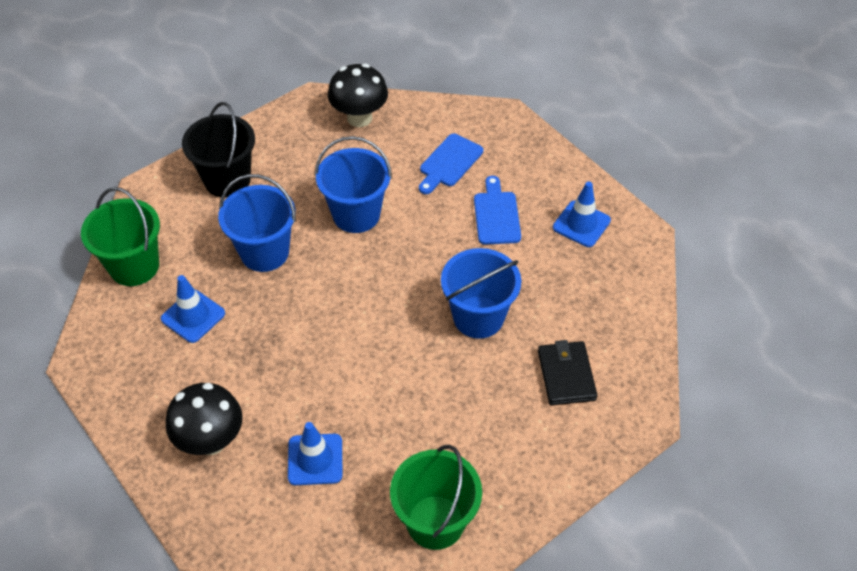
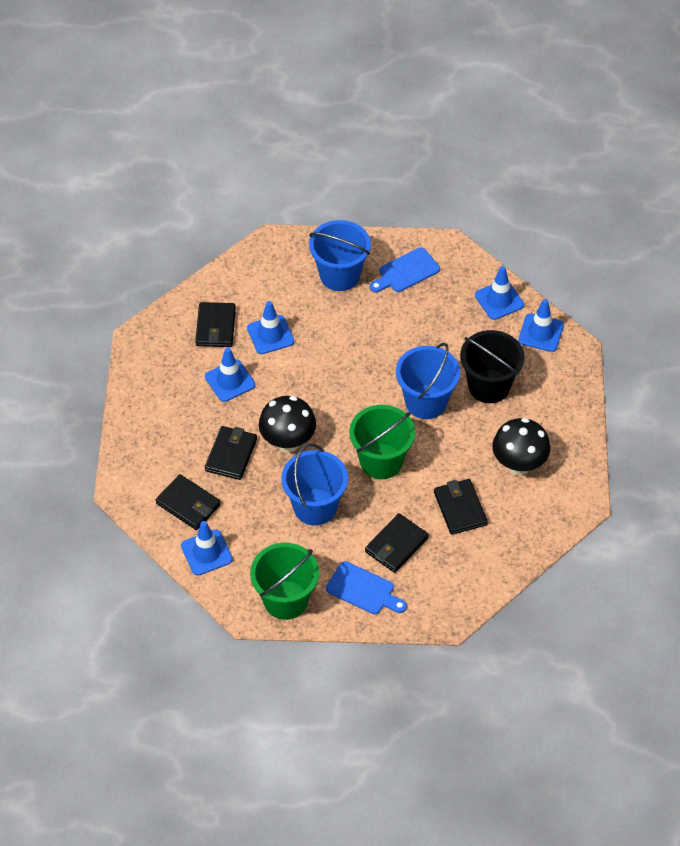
black wallet: [538,340,597,406] = 1 -> [156,474,221,530] [195,302,236,347] [205,426,257,480] [365,513,429,573] [434,479,488,535] = 5
blue traffic cone: [161,275,225,343] [288,422,342,485] [553,181,611,247] = 3 -> [181,521,233,576] [205,347,255,402] [247,301,294,354] [475,266,524,320] [518,299,564,352] = 5

